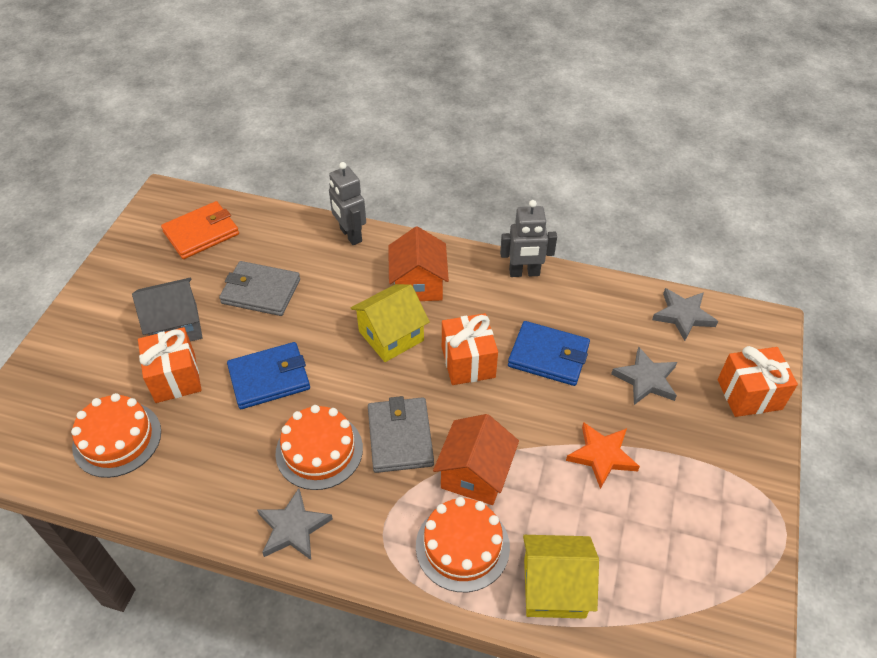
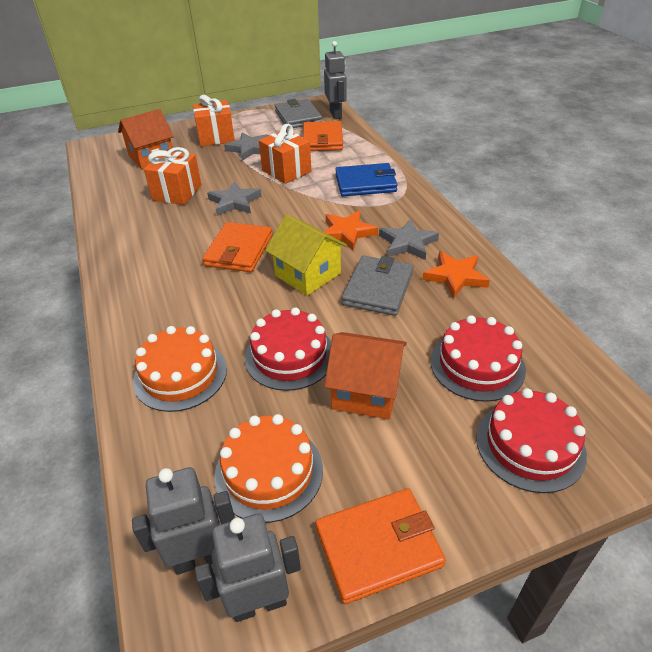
blue wallet: [227,342,310,409] [508,321,590,386] = 2 -> [335,163,398,196] = 1
grey house: [132,278,203,342] = 1 -> none = 0
grey robot: [329,162,366,245] [500,200,557,277] = 2 -> [132,467,235,575] [195,513,301,622] [324,41,346,119] = 3
orange cake: [71,393,161,478] [275,405,363,490] [416,497,510,592] = 3 -> [133,326,227,412] [214,414,323,523] = 2
orange star: [566,422,640,489] = 1 -> [323,210,378,250] [422,251,490,299] = 2
orange wallet: [161,201,239,259] = 1 -> [202,222,272,272] [303,121,343,151] [315,488,446,604] = 3
red cake: none = 0 -> [245,308,331,391] [431,315,526,402] [476,388,587,493] = 3
yellow house: [350,284,430,362] [523,535,599,619] = 2 -> [265,214,347,296] = 1

